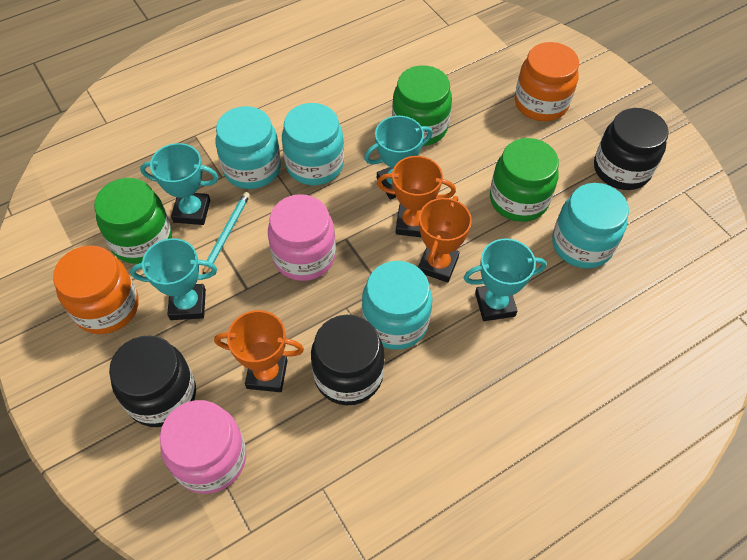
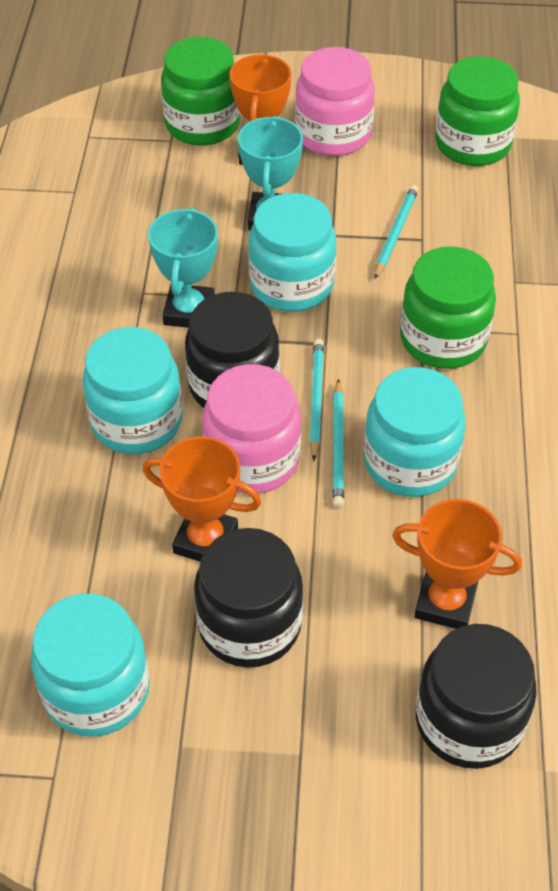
orange jar: [53,245,139,334] [515,42,579,121] = 2 -> none = 0
turquoise pencil: [203,192,250,274] = 1 -> [309,339,324,461] [332,379,344,508] [374,185,418,279] = 3
turquoise trophy: [130,238,217,320] [140,143,219,225] [364,116,433,200] [463,238,547,321] = 4 -> [148,207,218,328] [238,116,303,230] = 2

